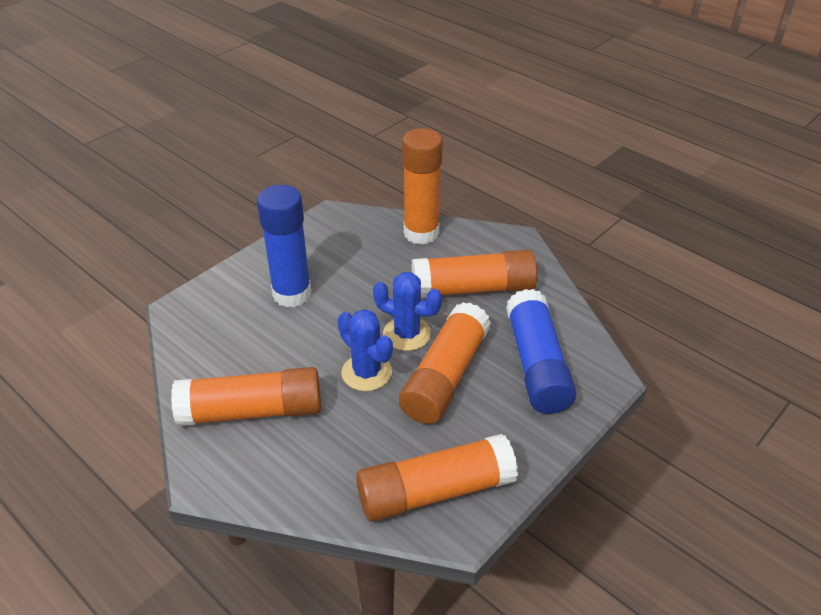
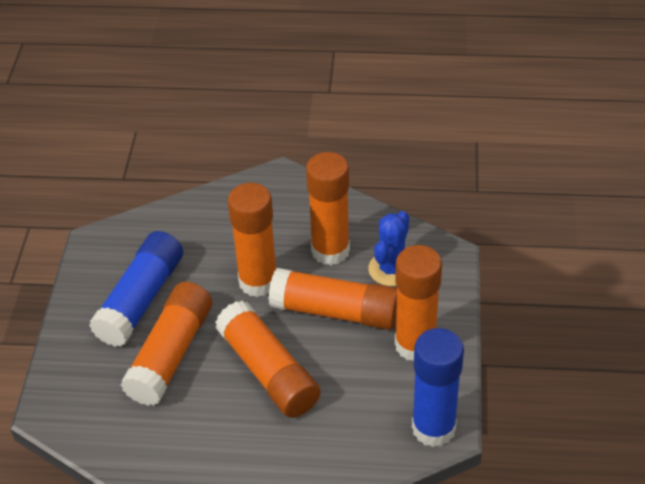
blue cactus: [338,309,393,391] [373,272,442,351] = 2 -> [368,211,409,286] = 1
orange glue stick: [171,367,321,426] [356,434,518,522] [399,302,491,424] [402,128,443,245] [411,250,538,298] = 5 -> [121,282,212,406] [215,301,320,418] [228,183,276,297] [268,268,397,330] [306,152,350,266] [395,245,442,361] = 6

